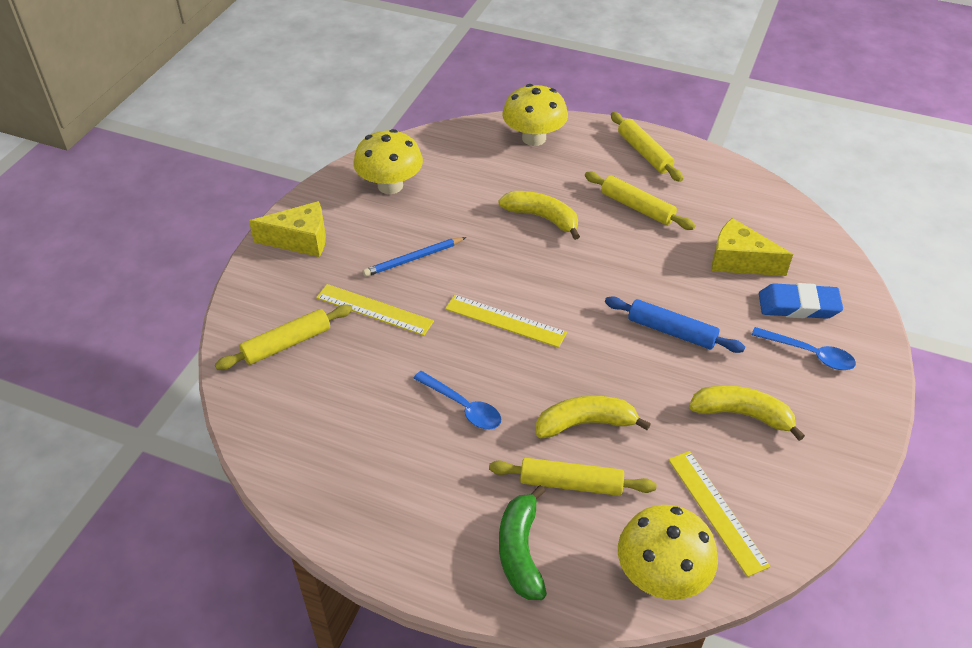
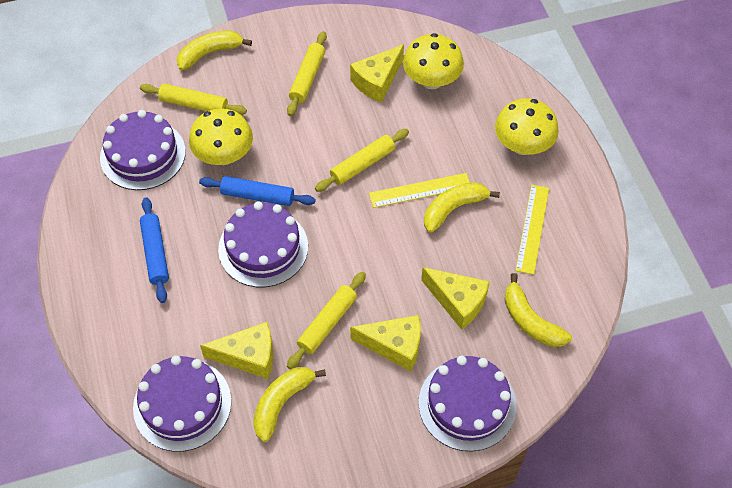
blue eraser: [759,283,843,319] = 1 -> none = 0
blue pencil: [363,237,466,277] = 1 -> none = 0
blue rolling pin: [605,296,745,353] = 1 -> [140,197,169,303] [199,176,316,206] = 2
blue spoon: [413,371,501,429] [752,327,856,370] = 2 -> none = 0
green banana: [499,485,547,600] = 1 -> none = 0
purple cake: none = 0 -> [100,110,186,190] [133,355,232,452] [218,201,308,287] [419,356,516,451] = 4
yellow banana: [498,191,580,240] [536,396,651,438] [689,385,805,441] = 3 -> [177,30,252,70] [253,367,326,442] [424,182,500,233] [504,273,572,347] = 4
yellow cheese: [249,201,326,257] [712,218,793,276] = 2 -> [200,322,273,379] [350,44,404,103] [350,315,421,372] [421,267,490,330] = 4
yellow ruler: [316,284,434,336] [445,295,567,348] [668,451,770,577] = 3 -> [369,173,470,208] [515,185,549,275] = 2

